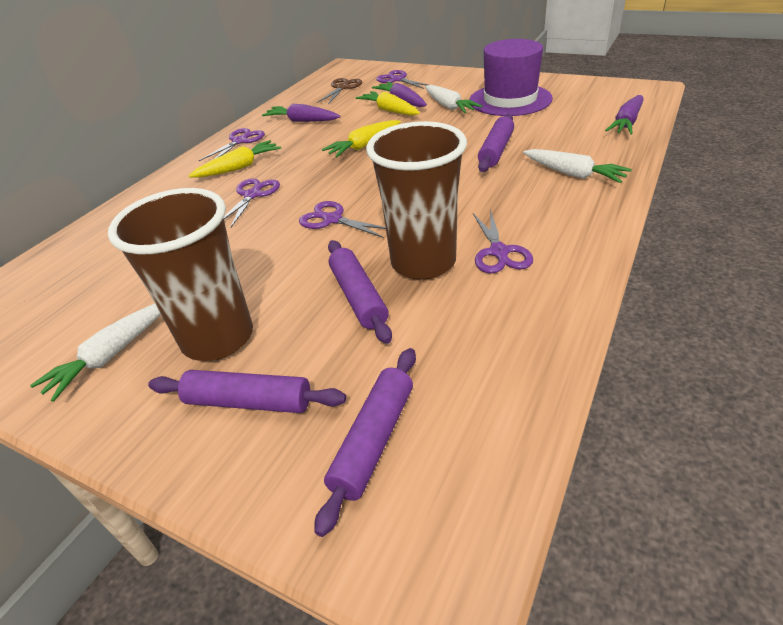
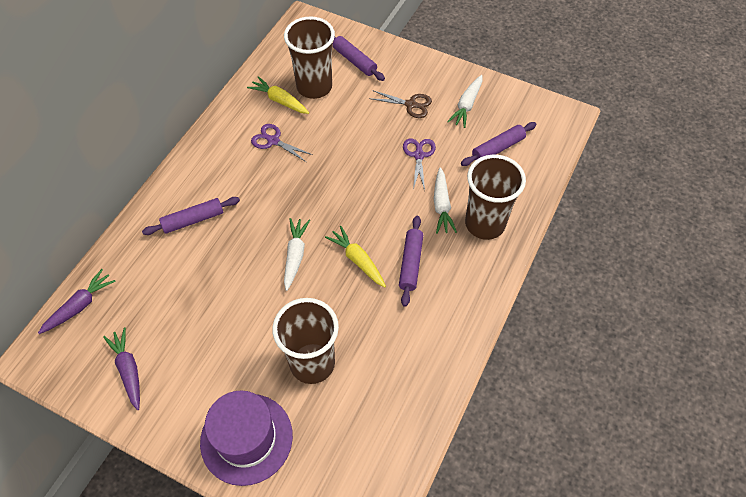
brown cup: [108,188,253,361] [366,121,467,280] = 2 -> [272,298,339,384] [284,16,335,99] [465,155,526,240] = 3
purple carrot: [262,104,341,122] [372,82,427,107] [605,95,644,135] = 3 -> [38,269,116,334] [103,327,140,410] = 2
purple scissors: [199,128,265,161] [224,178,280,228] [299,201,386,238] [376,70,428,89] [473,209,533,274] = 5 -> [251,124,313,162] [403,138,436,191] = 2
yellow carrot: [189,140,281,177] [322,120,401,157] [356,91,420,116] = 3 -> [247,76,309,114] [325,226,386,287] = 2

